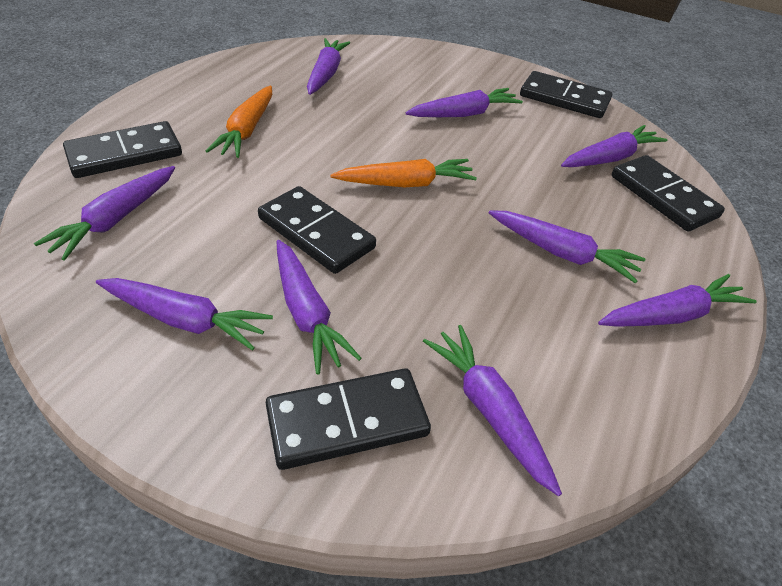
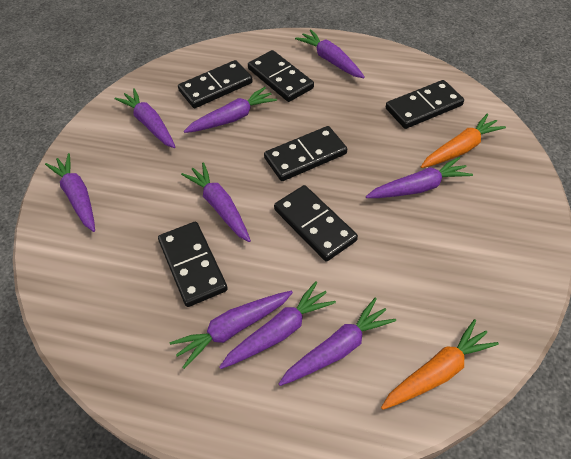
black domino: [63,121,182,178] [258,186,376,274] [266,368,431,470] [520,71,612,118] [612,155,725,231] = 5 -> [158,222,228,307] [178,60,253,108] [248,50,314,102] [264,126,347,181] [274,185,358,262] [386,80,464,129] = 6

